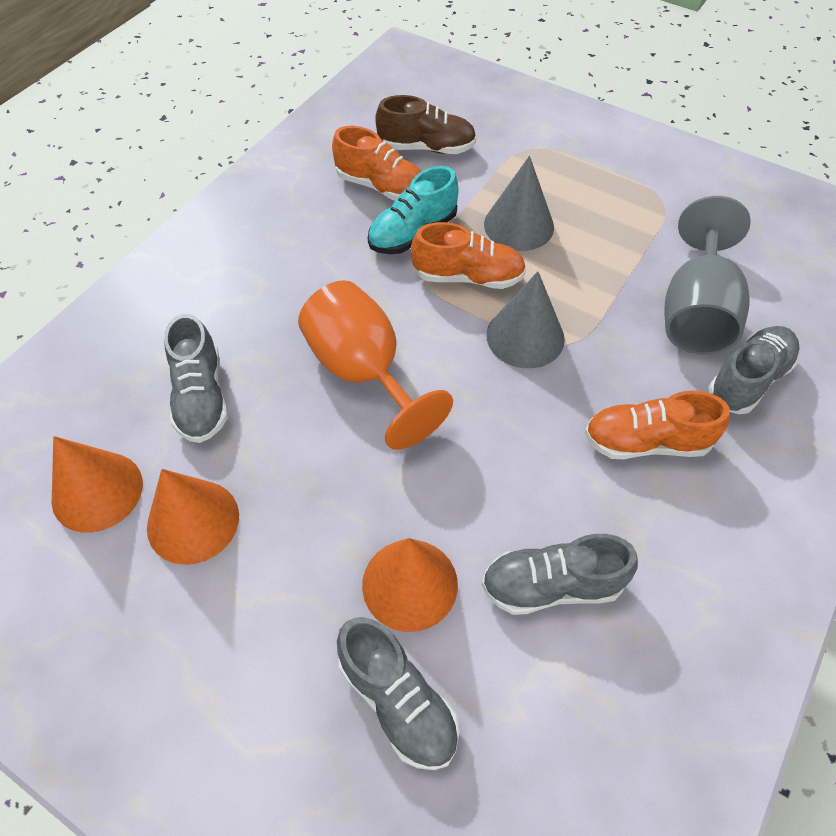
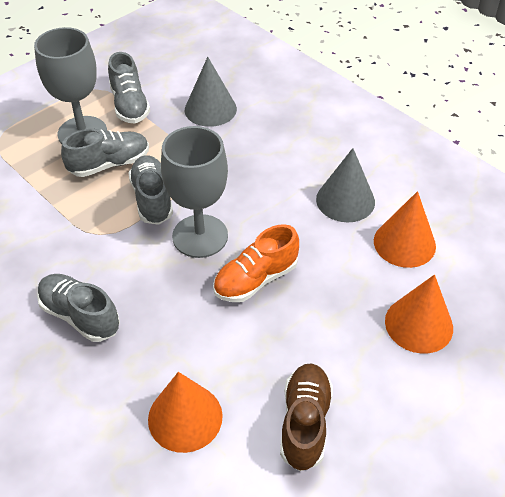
grey goblet: [664,196,751,355] = 1 -> [34,27,107,144] [161,126,228,258] = 2
orange goblet: [298,280,453,450] = 1 -> none = 0
orange shoe: [332,126,422,201] [411,222,526,289] [585,391,730,459] = 3 -> [213,224,299,302] = 1
turquoise shoe: [368,166,459,254] = 1 -> none = 0

